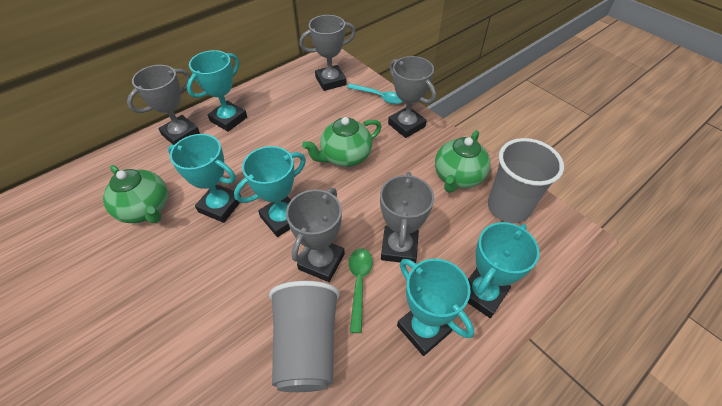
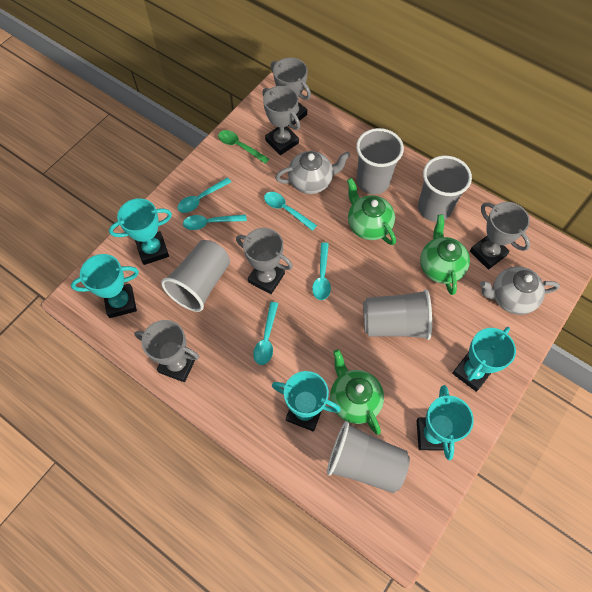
grey cup: [269,281,340,392] [488,138,564,223] = 2 -> [161,240,230,312] [327,421,410,493] [356,128,404,195] [363,289,432,340] [418,156,472,222] = 5
grey teapot: none = 0 -> [275,151,351,194] [480,266,560,315] = 2
turquoise spoon: [347,83,403,104] = 1 -> [178,177,231,213] [183,214,247,230] [253,302,278,365] [264,192,317,231] [312,242,331,300] = 5

